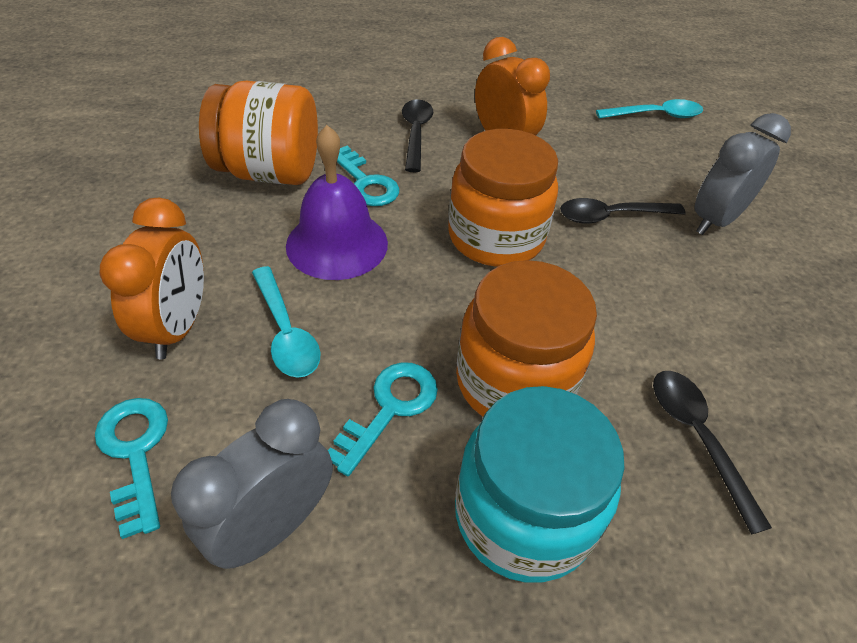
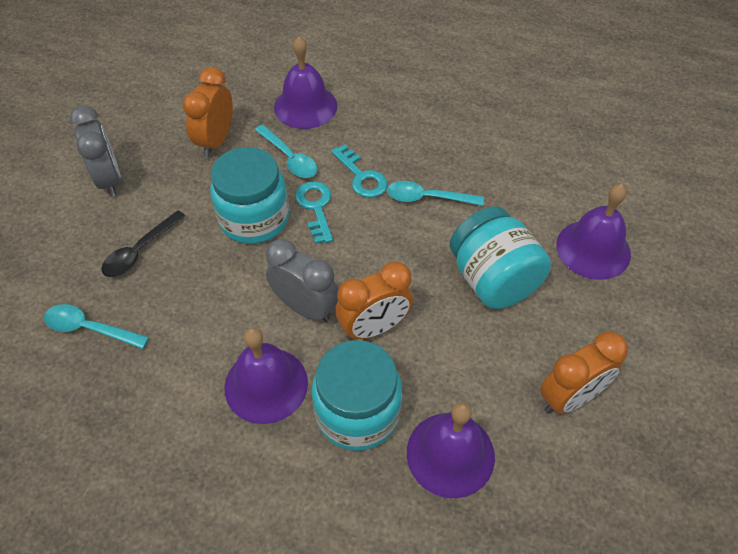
black spoon: [402,99,434,172] [560,198,686,224] [653,371,772,535] = 3 -> [101,210,186,277] = 1
orange clock: [100,198,204,359] [475,37,550,136] = 2 -> [183,67,233,157] [335,261,413,340] [540,332,628,414] = 3
orange jar: [199,81,318,185] [448,129,558,267] [456,260,597,417] = 3 -> none = 0
purple bell: [286,125,388,280] = 1 -> [224,327,308,424] [274,36,337,129] [407,402,495,498] [556,184,631,280] = 4
turquoise jar: [455,386,625,583] = 1 -> [210,147,289,244] [312,340,402,451] [450,206,551,309] = 3
turquoise key: [95,398,168,539] [328,362,438,476] [337,146,400,206] = 3 -> [295,181,333,244] [331,144,387,198] = 2
turquoise spoon: [252,266,320,378] [596,99,703,119] = 2 -> [44,304,149,349] [255,125,317,178] [387,181,484,206] = 3

